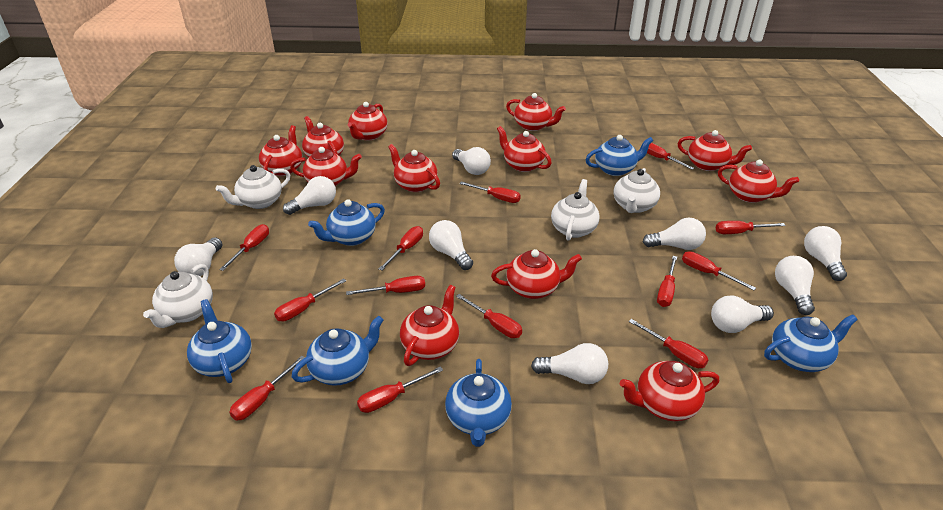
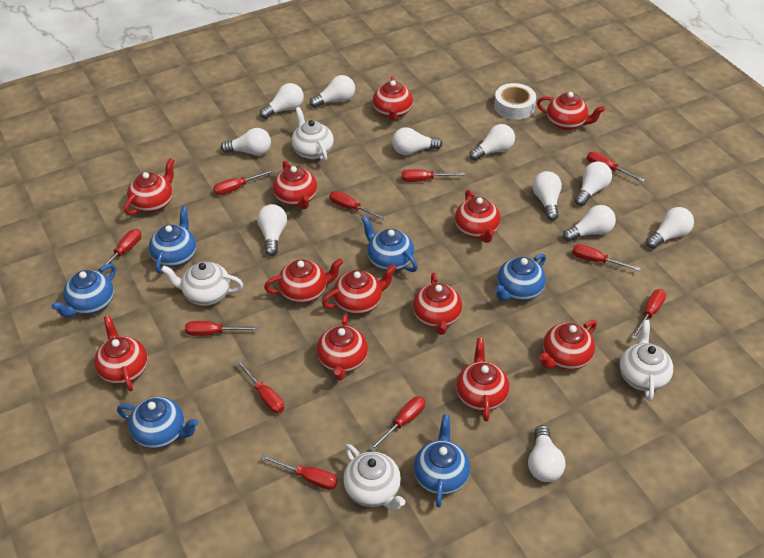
red screwdriver: [219,224,269,271] [229,356,305,421] [274,278,346,321] [346,276,425,295] [357,366,443,413] [379,226,423,270] [456,294,522,338] [460,181,521,203] [629,319,709,368] [647,143,694,170] [657,256,677,307] [682,251,756,290] [716,221,786,234] = 13 -> [98,229,141,272] [185,321,259,336] [213,169,274,195] [236,360,284,413] [261,455,338,490] [329,191,387,220] [369,396,425,452] [401,169,465,182] [572,244,641,271] [587,151,645,182] [631,289,666,339] = 11
white light bulb: [174,237,222,276] [283,176,336,215] [429,220,473,270] [452,147,491,175] [531,343,608,384] [643,218,706,250] [711,295,774,333] [775,256,815,315] [804,226,847,281] = 9 -> [221,128,271,156] [257,204,287,256] [260,83,304,119] [310,75,355,108] [392,127,442,155] [469,124,515,161] [528,425,565,482] [532,171,562,221] [563,205,616,242] [575,161,612,206] [646,207,694,249] = 11
white tape: none = 0 -> [494,83,536,120] = 1

